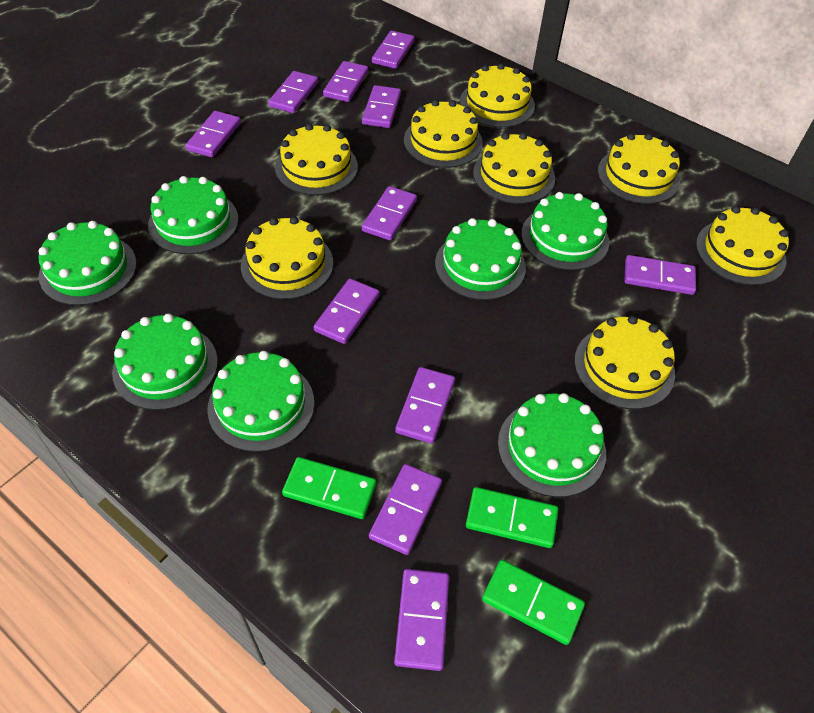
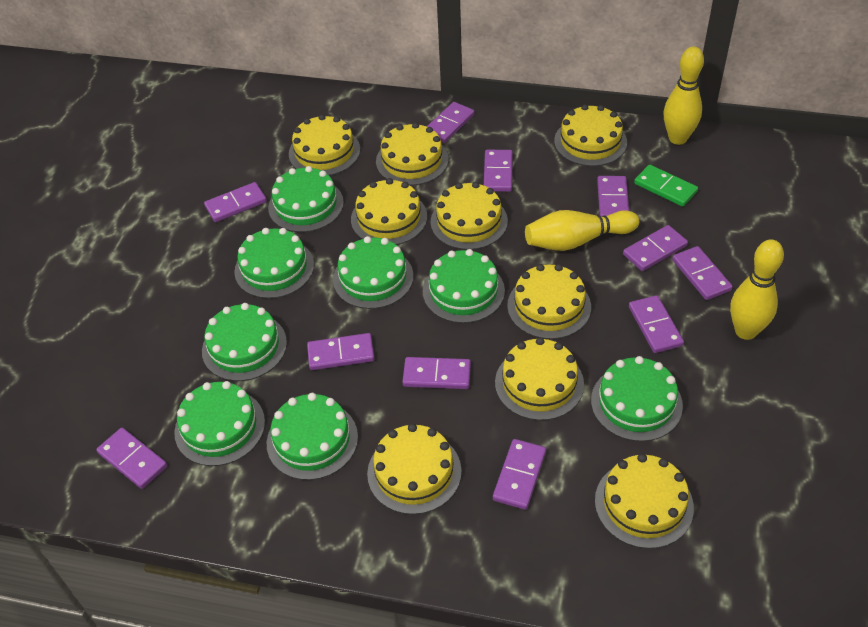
green cake: [38,221,137,306] [112,314,218,410] [148,176,238,254] [207,351,314,452] [435,218,526,300] [498,393,606,497] [521,192,609,270] = 7 -> [174,381,265,466] [202,303,287,381] [234,228,314,299] [267,393,358,480] [268,166,344,232] [333,236,413,309] [423,249,505,323] [591,356,683,442] = 8
green domino: [282,457,376,519] [466,487,558,548] [482,560,585,645] = 3 -> [634,165,698,207] = 1
yellow bowling pin: none = 0 -> [525,210,639,251] [664,46,704,145] [730,239,784,340] = 3
yellow cake: [241,217,333,299] [275,124,358,195] [404,100,483,168] [460,63,535,128] [473,133,555,204] [574,316,675,409] [598,133,680,204] [696,206,789,285] = 8 -> [289,114,360,176] [351,178,427,245] [367,423,462,515] [376,122,449,185] [430,182,508,250] [495,337,584,420] [507,264,591,339] [554,104,627,166] [595,454,694,549] = 9

